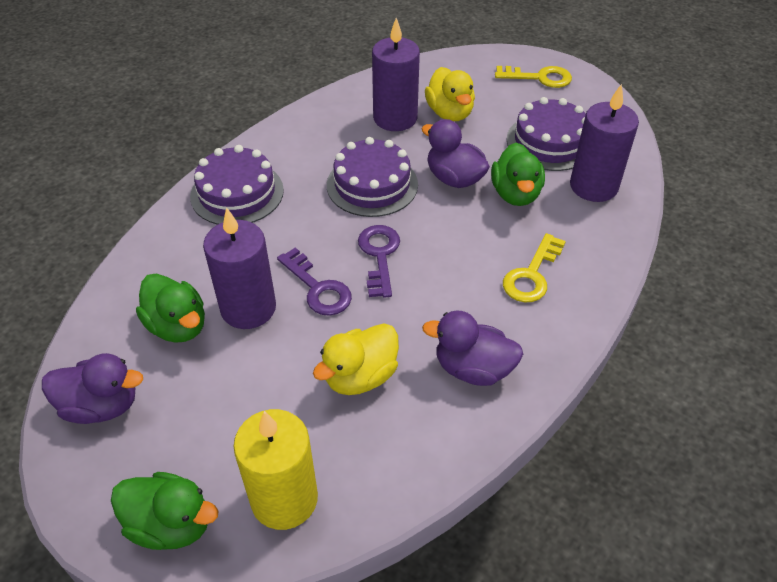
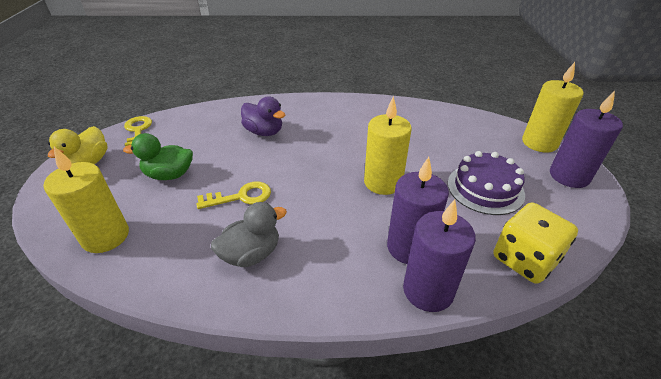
green duck: [111,472,219,550] [136,273,205,343] [491,142,545,206] = 3 -> [123,133,193,180] = 1
grey duck: none = 0 -> [211,202,287,267] = 1
purple cake: [190,145,284,225] [327,137,418,217] [507,97,586,171] = 3 -> [448,151,525,215] = 1
purple duck: [42,353,143,424] [422,119,490,188] [422,311,523,386] = 3 -> [241,97,285,136] = 1
purple key: [277,248,352,316] [358,225,400,298] = 2 -> none = 0
yellow candle: [233,409,318,530] = 1 -> [44,147,129,253] [364,96,411,195] [522,62,584,152] = 3
yellow dice: none = 0 -> [493,202,578,284] = 1
yellow duck: [313,323,399,395] [425,67,475,121] = 2 -> [48,126,108,164] = 1

